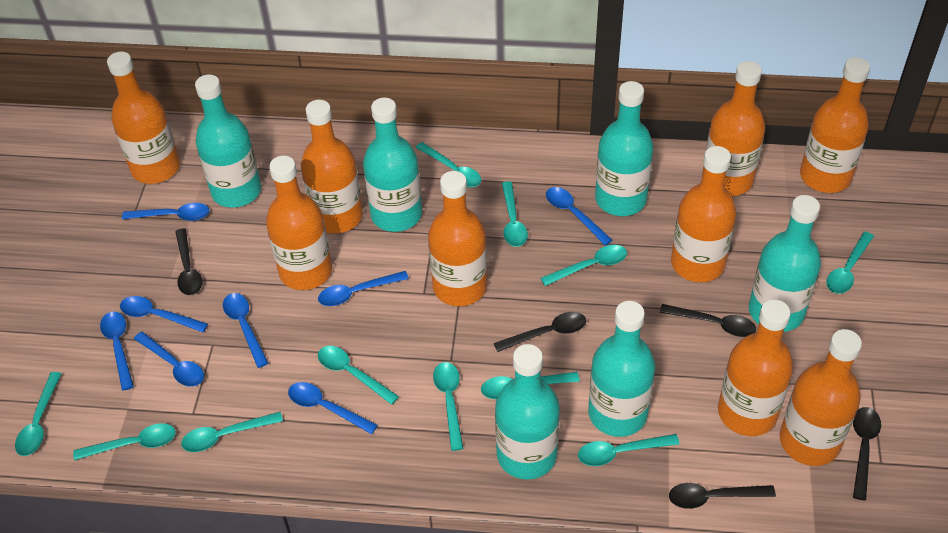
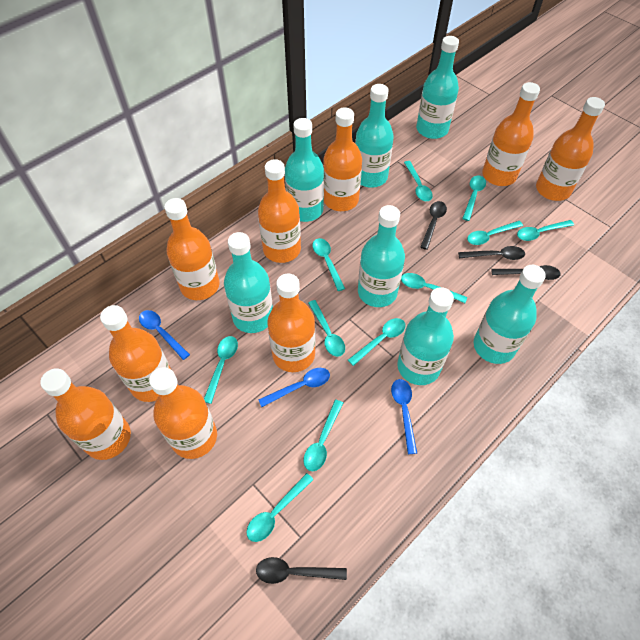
black spoon: [175,228,203,295] [494,312,586,352] [660,304,756,337] [669,483,776,509] [853,407,881,500] = 5 -> [256,557,347,584] [420,201,447,250] [458,246,525,260] [491,265,560,280] = 4
blue spoon: [100,311,134,391] [120,296,208,332] [122,203,210,221] [134,332,204,387] [223,293,268,368] [288,382,378,434] [318,271,409,306] [546,187,613,246] = 8 -> [139,310,190,360] [259,368,330,407] [391,379,417,454] = 3
turquoise bottle: [195,75,261,208] [363,98,422,232] [495,344,560,480] [588,301,655,437] [595,81,653,216] [749,195,821,332] = 6 -> [224,232,273,333] [285,118,324,222] [355,84,394,188] [358,205,405,307] [397,287,454,385] [416,36,459,139] [473,265,546,364] = 7

